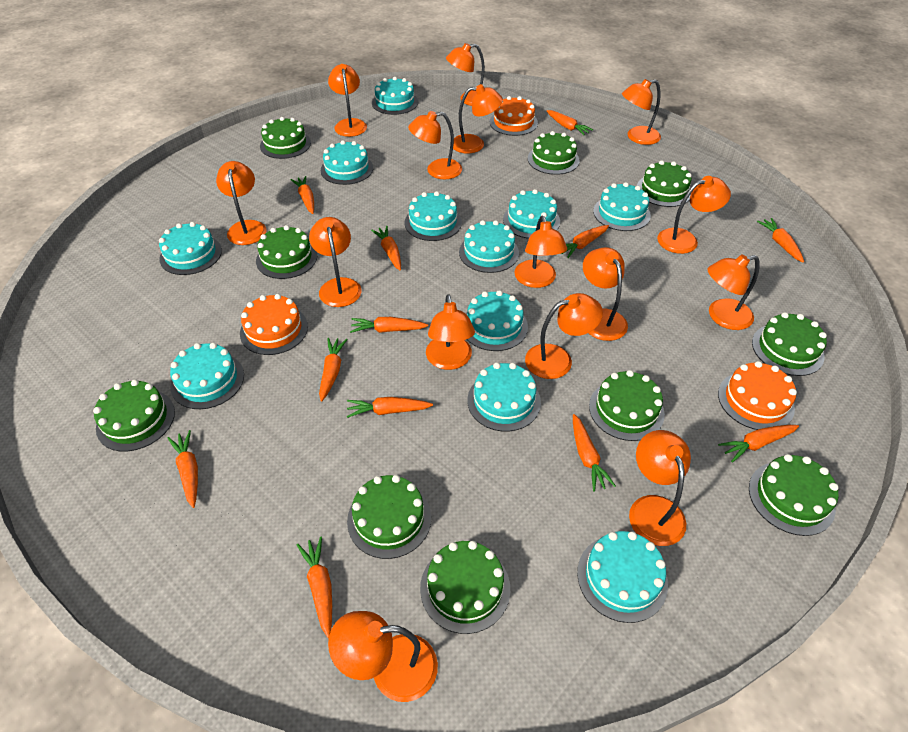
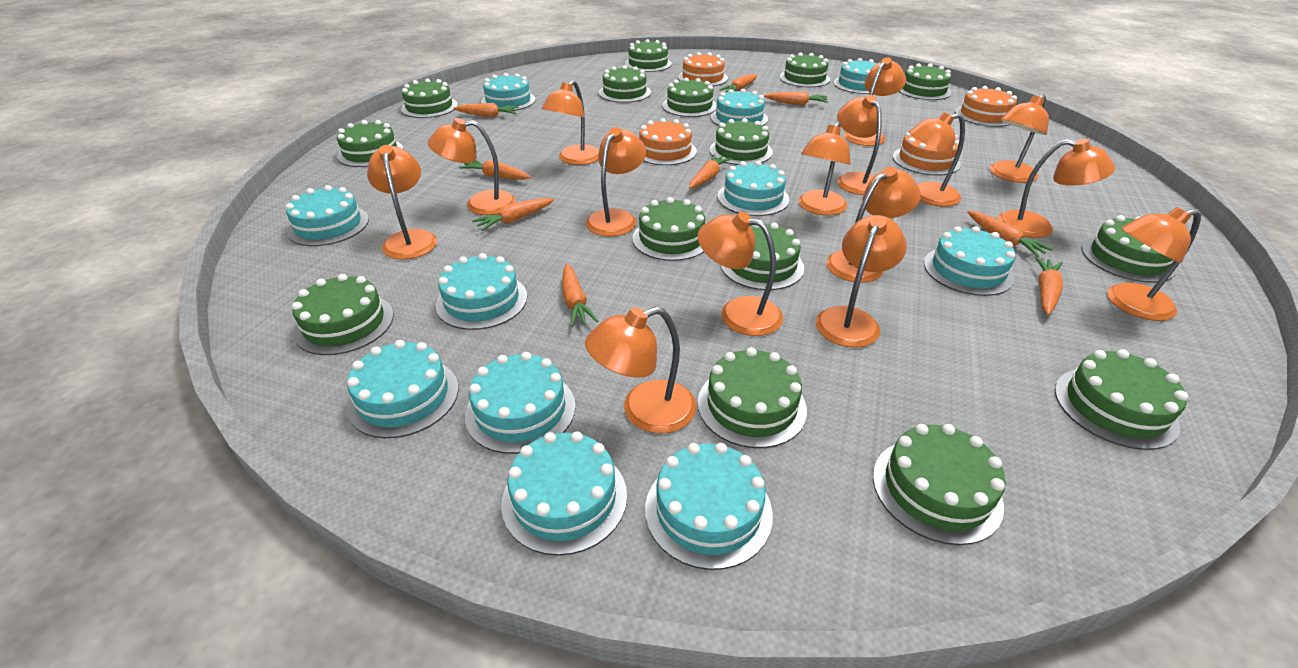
green cake: [93,379,175,452] [256,225,317,279] [260,117,311,159] [347,475,431,559] [420,541,510,634] [528,131,580,175] [589,370,665,441] [637,160,692,207] [749,454,839,536] [752,312,827,376] = 10 -> [292,274,394,355] [337,120,403,167] [401,78,458,118] [599,65,651,103] [625,39,672,72] [632,197,705,261] [662,78,717,117] [698,347,807,448] [709,118,773,165] [720,223,804,290] [780,53,830,87] [873,424,1006,545] [899,63,952,100] [1055,349,1188,450] [1082,215,1177,283] = 15
orange cake: [240,294,308,355] [490,96,538,136] [718,361,797,430] = 3 -> [639,118,697,165] [678,52,728,86] [893,132,961,176] [955,86,1017,127] = 4
orange carrot: [167,430,198,508] [291,176,314,214] [297,536,332,638] [319,338,348,402] [347,397,433,418] [350,317,428,333] [371,226,401,270] [547,110,593,135] [561,225,609,258] [573,414,616,492] [718,425,799,462] [757,218,804,263] = 12 -> [453,103,519,117] [459,160,531,180] [472,198,554,231] [562,263,598,327] [689,154,731,189] [719,74,757,92] [764,91,828,105] [967,211,1053,257] [1035,256,1063,315] = 9

